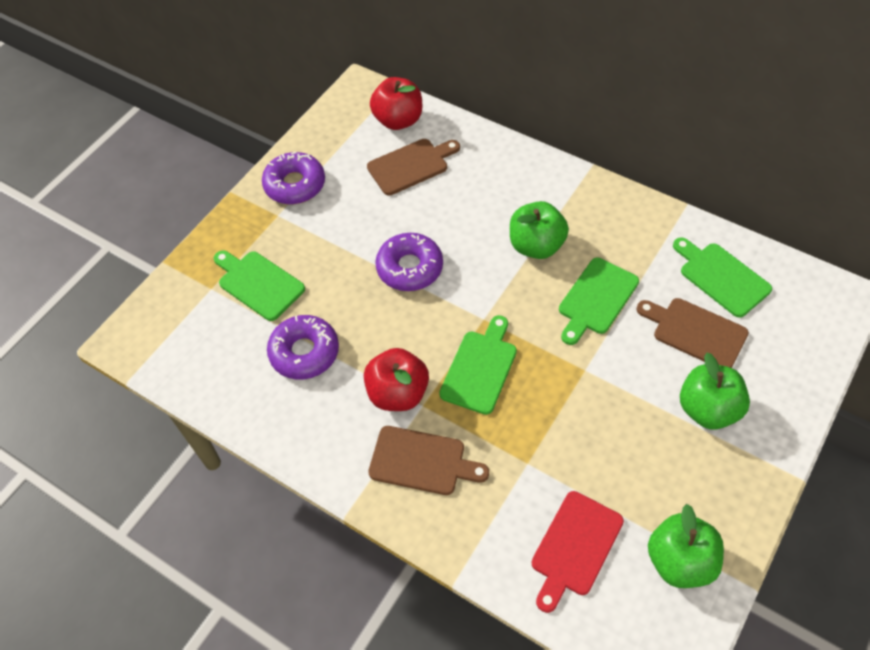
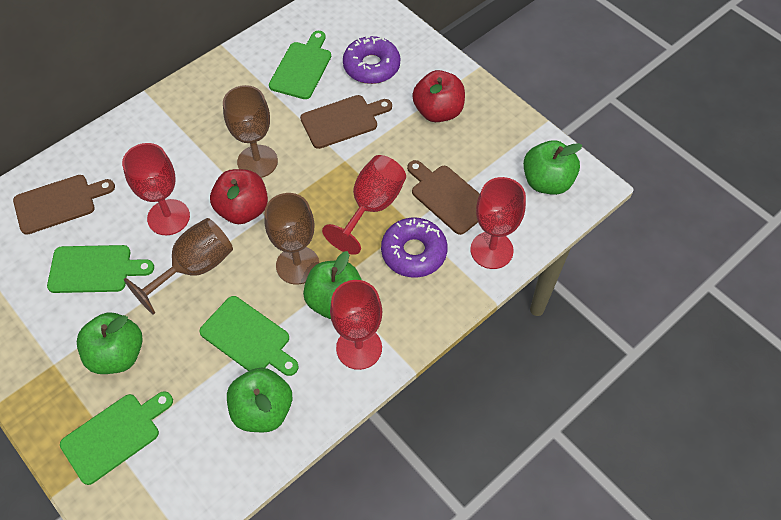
brown goblet: none = 0 -> [124,218,233,315] [223,85,278,178] [264,193,319,285] = 3
green apple: [510,201,569,259] [648,504,724,588] [680,353,750,429] = 3 -> [77,312,143,374] [227,368,292,432] [303,251,361,319] [523,140,583,195] = 4
purple donut: [262,152,325,204] [267,315,339,379] [375,233,443,291] = 3 -> [343,36,400,84] [381,218,447,278] = 2
red cutting board: [532,491,624,613] = 1 -> none = 0
red goblet: none = 0 -> [122,143,190,235] [322,155,406,255] [330,280,382,370] [470,177,526,269] = 4

